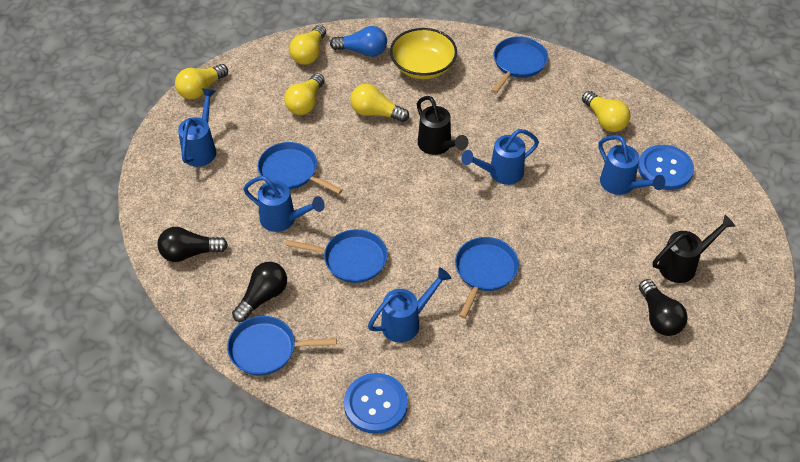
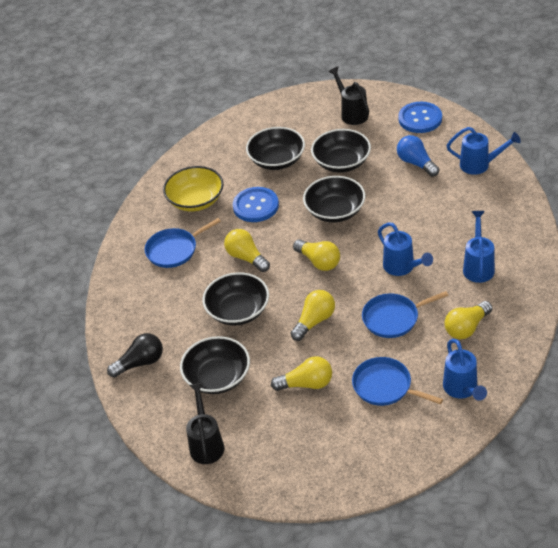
black bowl: none = 0 -> [180,336,250,394] [202,272,269,326] [246,127,305,170] [303,176,365,223] [311,129,371,173] = 5
black light bulb: [157,227,228,262] [232,262,287,322] [639,279,688,336] = 3 -> [107,333,163,378] = 1
blue pan: [227,316,337,376] [258,142,343,194] [285,229,388,283] [455,237,519,318] [492,36,548,93] = 5 -> [145,218,221,268] [352,357,443,406] [362,291,449,338] = 3
blue watering can: [178,88,216,167] [243,176,325,232] [368,268,451,342] [462,129,539,185] [598,135,665,195] = 5 -> [378,222,433,276] [443,339,487,401] [447,127,521,175] [463,211,495,283] = 4

